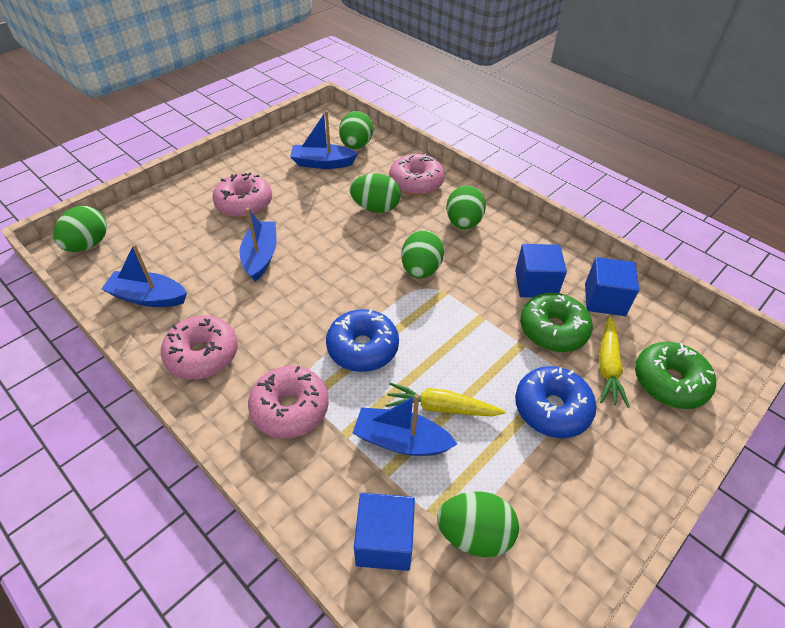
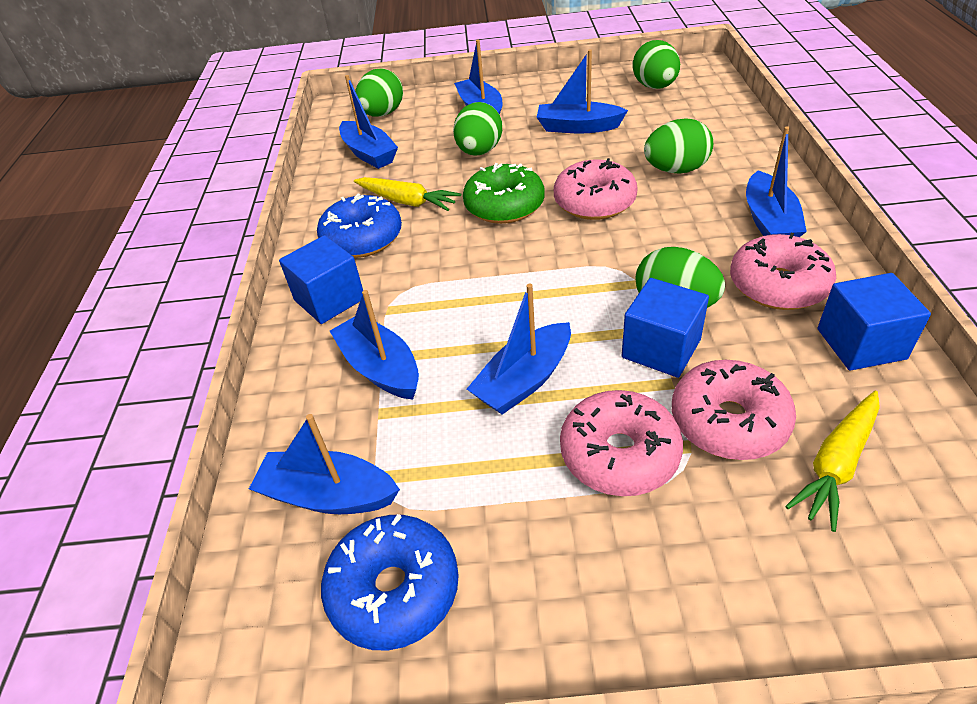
blue boat: [101,244,187,307] [239,208,277,282] [290,110,358,169] [353,394,457,456] = 4 -> [249,414,400,514] [330,290,419,400] [339,75,398,169] [454,40,502,115] [467,284,571,415] [537,49,628,134] [746,126,807,237] = 7
green donut: [520,293,593,352] [635,342,716,409] = 2 -> [463,163,545,224] = 1
green egg: [53,206,107,252] [339,111,373,149] [350,173,401,213] [401,230,444,279] [437,492,519,557] [446,186,486,229] = 6 -> [355,68,403,117] [453,102,502,156] [632,40,680,89] [635,247,725,308] [644,119,713,174] = 5

